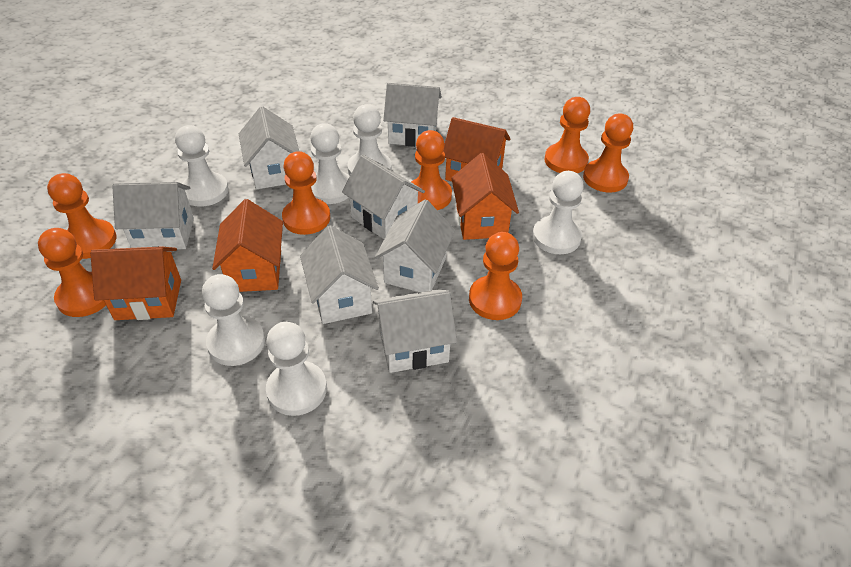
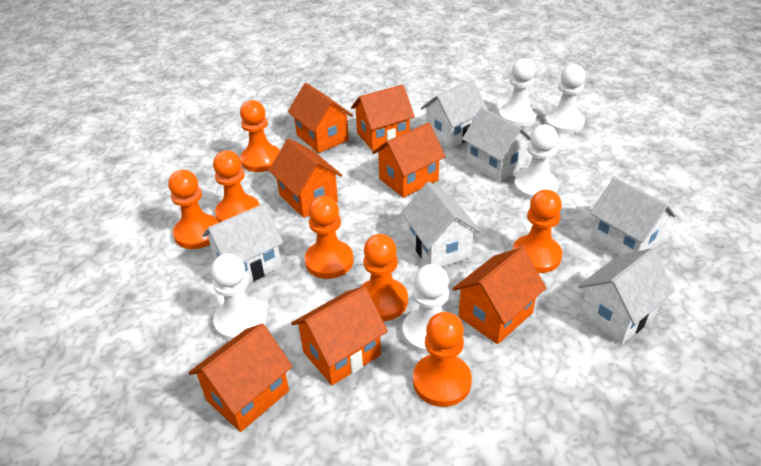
orange house: [90,246,181,320] [212,199,283,292] [444,117,511,181] [451,153,519,240] = 4 -> [188,323,293,432] [269,138,342,218] [288,83,353,153] [291,286,388,385] [351,84,415,151] [373,123,446,198] [452,247,546,344] = 7
white house: [112,182,194,249] [239,106,299,189] [300,225,379,324] [342,155,425,239] [373,289,457,373] [375,200,455,292] [383,83,442,147] = 7 -> [202,204,284,282] [401,182,481,267] [421,80,488,149] [462,107,530,182] [578,248,675,344] [590,177,676,255] = 6
white pawn: [175,125,228,207] [202,274,265,366] [266,322,327,416] [310,123,350,204] [348,104,392,175] [532,171,584,254] = 6 -> [211,254,268,341] [402,264,449,355] [499,58,537,127] [514,125,559,200] [545,64,585,134] = 5

